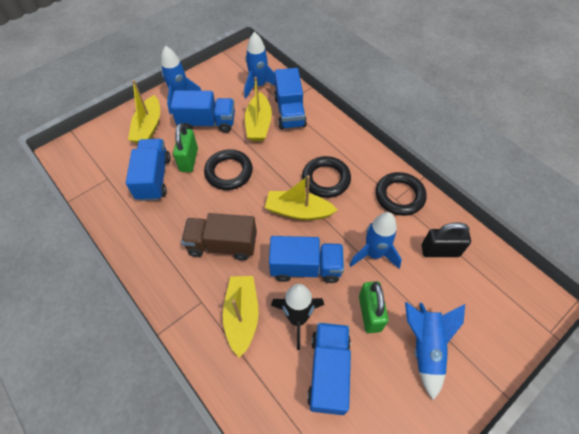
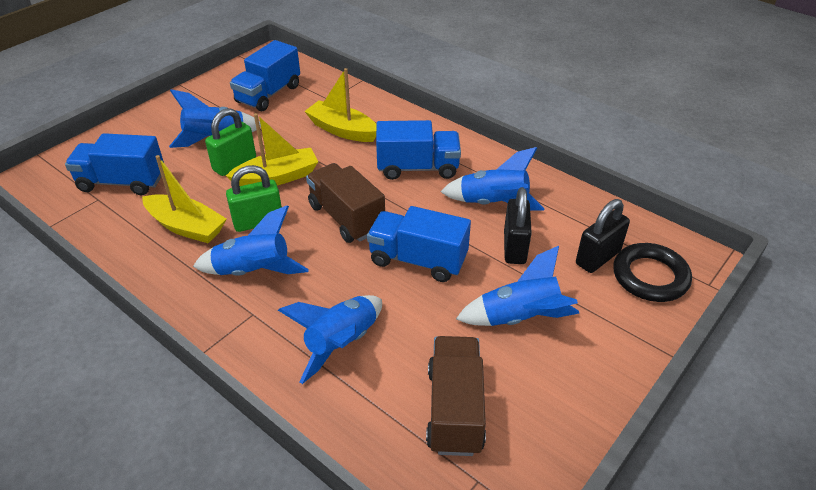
black padlock: [422,222,471,257] = 1 -> [504,187,532,264] [576,199,630,273] = 2
black ring: [204,149,253,190] [302,156,351,198] [376,172,427,216] = 3 -> [613,243,692,302] = 1
black rocket: [271,284,324,350] = 1 -> none = 0
blue rocket: [161,46,201,114] [244,32,275,98] [349,212,402,269] [405,302,465,400] = 4 -> [169,89,261,148] [193,205,309,276] [278,295,382,384] [441,147,545,211] [456,246,579,326] = 5
blue truck: [126,139,171,201] [170,90,235,133] [269,236,344,283] [274,68,307,130] [307,323,351,415] = 5 -> [65,133,164,195] [230,40,300,111] [367,206,471,282] [376,120,461,180] = 4
brown truck: [181,213,257,261] = 1 -> [306,163,385,243] [426,336,486,456] = 2
yellow boat: [128,80,160,144] [223,276,259,358] [245,77,272,141] [265,175,337,220] = 4 -> [142,155,227,243] [226,113,318,186] [304,68,376,142] = 3

